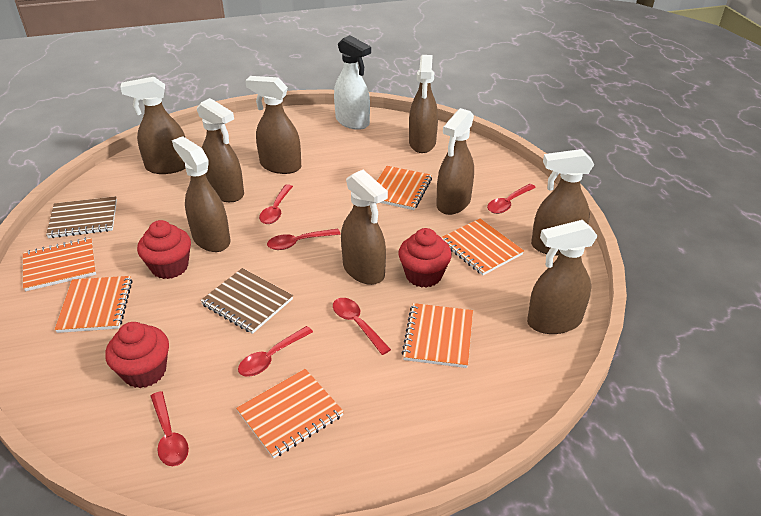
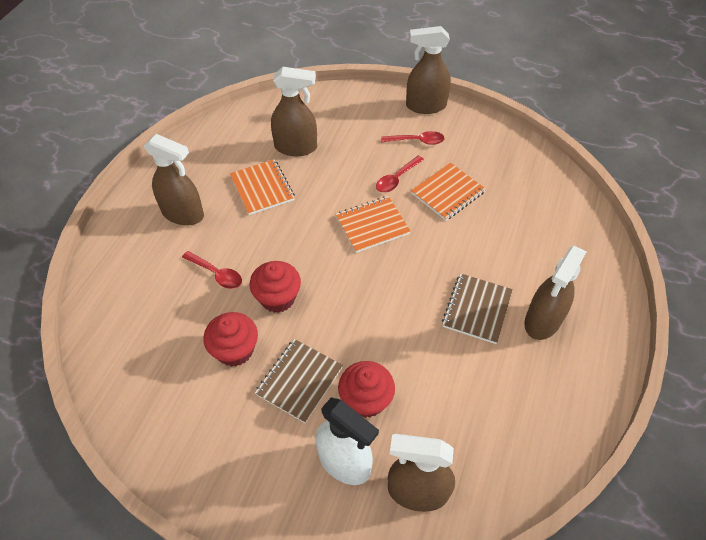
brown spray bottle: [120,77,186,174] [172,136,230,252] [197,98,244,202] [245,76,301,174] [341,170,388,285] [409,55,438,153] [436,108,474,215] [527,220,598,334] [531,149,594,255] = 9 -> [144,134,204,226] [271,67,317,156] [388,434,455,512] [406,26,451,114] [524,246,586,340] = 5
orange notebook: [23,238,96,291] [55,276,133,333] [236,369,344,459] [377,166,432,210] [402,303,473,368] [441,218,524,276] = 6 -> [230,159,295,215] [335,196,411,253] [411,163,486,221] = 3
red spoon: [150,391,189,466] [238,326,313,377] [259,184,293,224] [267,229,341,250] [333,298,391,355] [487,184,536,214] = 6 -> [182,251,242,289] [376,156,424,193] [381,131,445,145] = 3

